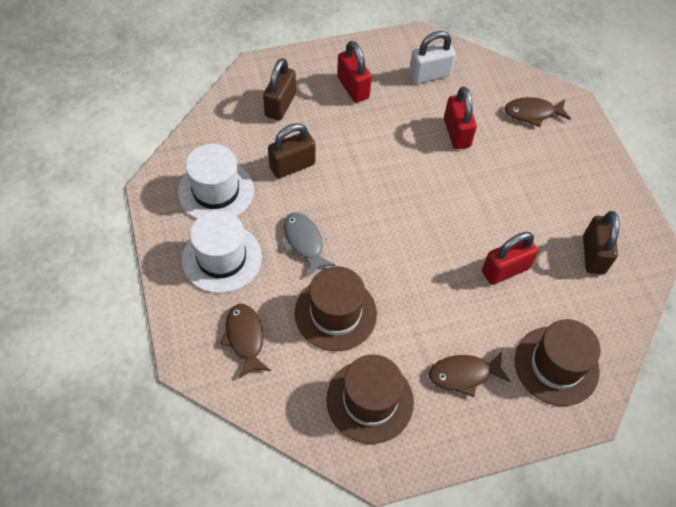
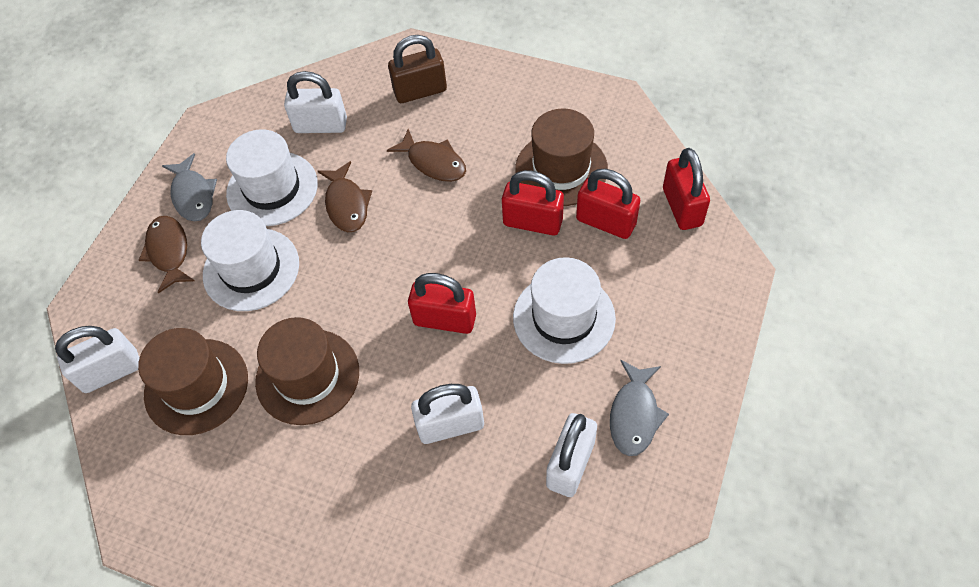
brown padlock: [263,58,296,121] [268,123,316,178] [583,211,619,274] = 3 -> [388,35,447,103] = 1
grey fish: [284,212,336,277] = 1 -> [162,153,217,221] [610,360,669,456] = 2
red padlock: [337,41,372,103] [444,87,477,149] [482,232,538,285] = 3 -> [408,273,476,334] [502,170,564,236] [576,169,640,239] [663,148,710,230] = 4
white hat: [178,144,254,219] [182,211,262,293] = 2 -> [201,210,299,311] [226,129,318,226] [513,257,616,364] = 3
white padlock: [409,31,456,84] = 1 -> [55,326,140,393] [284,71,347,133] [411,384,484,444] [546,413,597,497] = 4

